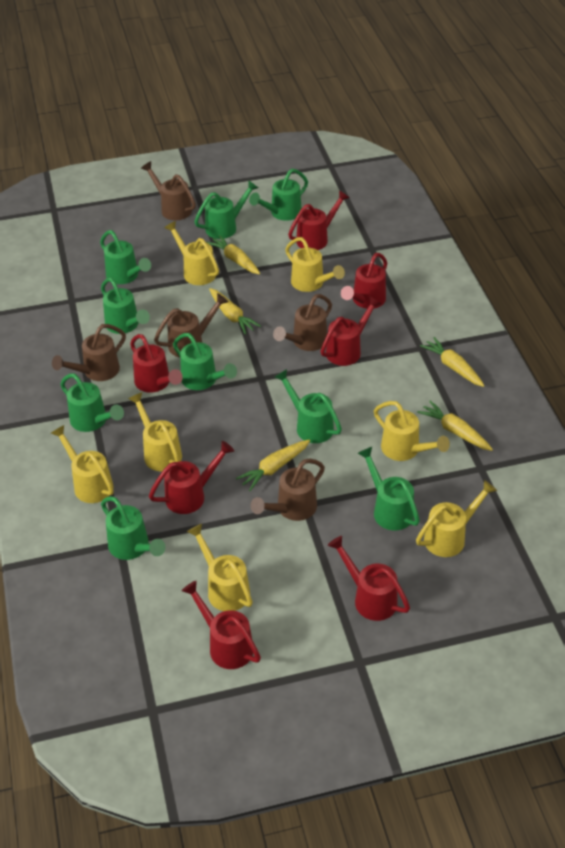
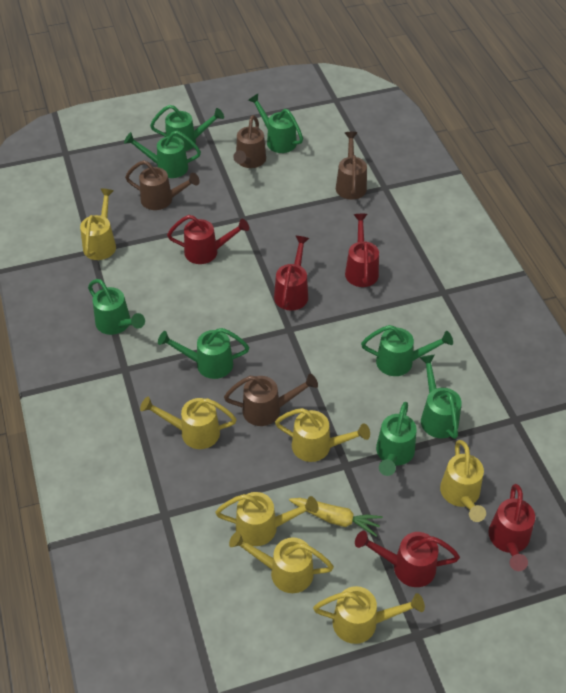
brown watering can: [52,324,126,381] [141,161,196,220] [154,293,228,357] [251,458,325,521] [273,294,332,351] = 5 -> [125,160,200,210] [224,374,318,426] [233,115,266,168] [336,132,367,200] = 4
green watering can: [60,373,124,432] [100,230,151,284] [101,278,150,334] [101,496,166,560] [173,333,237,390] [194,180,258,239] [249,169,308,221] [275,369,342,443] [357,447,420,530] = 9 -> [88,279,145,335] [124,131,201,178] [150,105,224,151] [158,328,249,379] [248,94,303,153] [361,325,453,376] [376,402,417,476] [419,355,462,439] = 8
red watering can: [130,334,183,393] [149,441,234,514] [181,581,261,669] [288,190,349,250] [320,296,382,366] [328,536,410,621] [341,253,387,309] = 7 -> [167,215,249,264] [274,236,309,311] [345,214,379,287] [355,531,460,587] [488,484,535,571] = 5
yellow carrot: [206,235,260,275] [209,288,261,334] [236,439,310,491] [417,401,493,451] [420,337,485,387] = 5 -> [289,498,383,537] = 1

